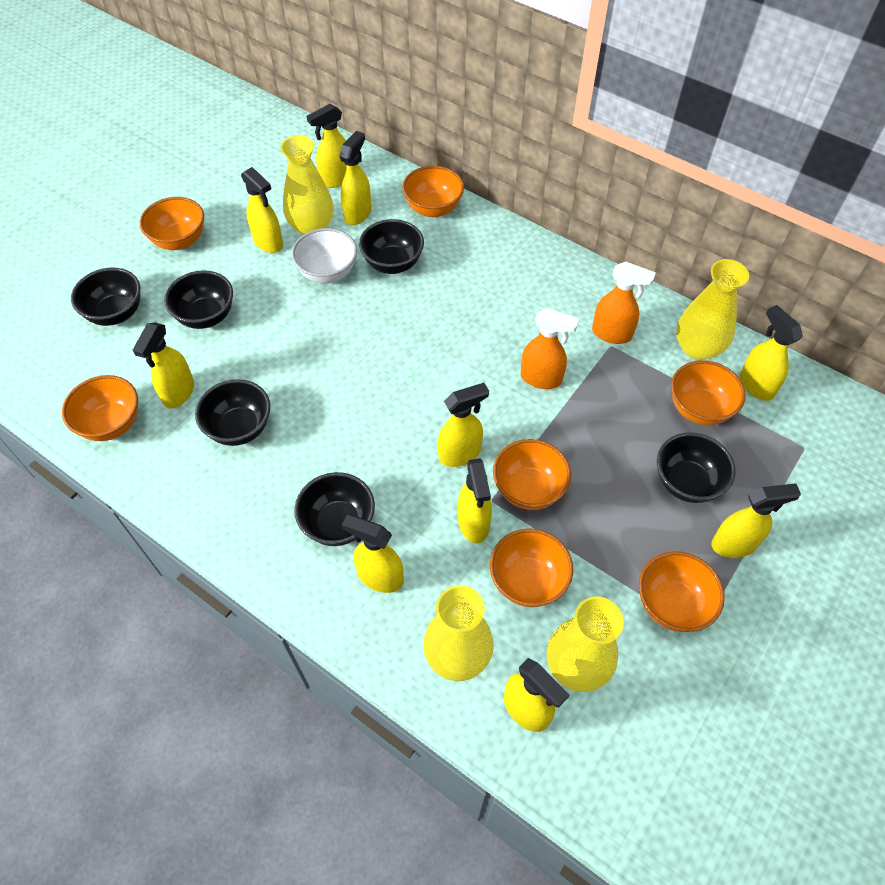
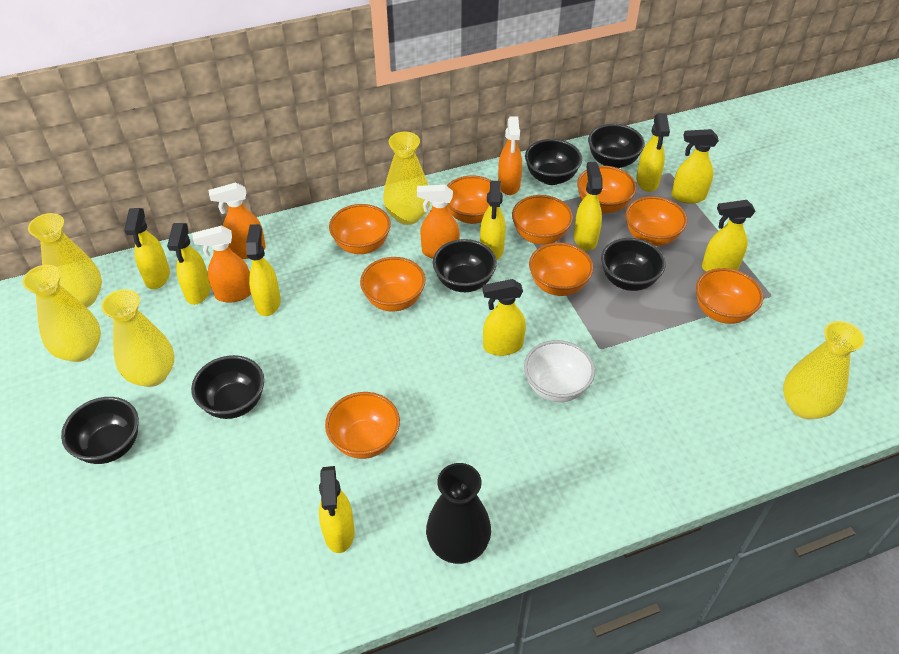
black vase: none = 0 -> [426,463,491,564] = 1
orange bowl: [62,375,138,441] [140,197,204,250] [402,166,464,217] [490,528,573,607] [493,439,571,510] [639,551,725,632] [671,360,746,425] = 7 -> [325,392,400,459] [329,204,391,254] [360,257,425,311] [447,175,502,224] [512,195,573,245] [529,243,593,296] [577,166,637,213] [625,196,687,246] [696,268,763,324] = 9
orange spray bottle: [520,308,579,389] [592,262,656,344] = 2 -> [192,226,251,303] [208,183,266,259] [417,185,460,259] [498,117,522,195] = 4
yellow vase: [280,135,334,235] [423,585,494,681] [547,596,624,692] [676,259,749,360] = 4 -> [22,265,101,362] [28,213,102,308] [101,289,174,387] [383,132,430,225] [783,321,865,419] = 5

